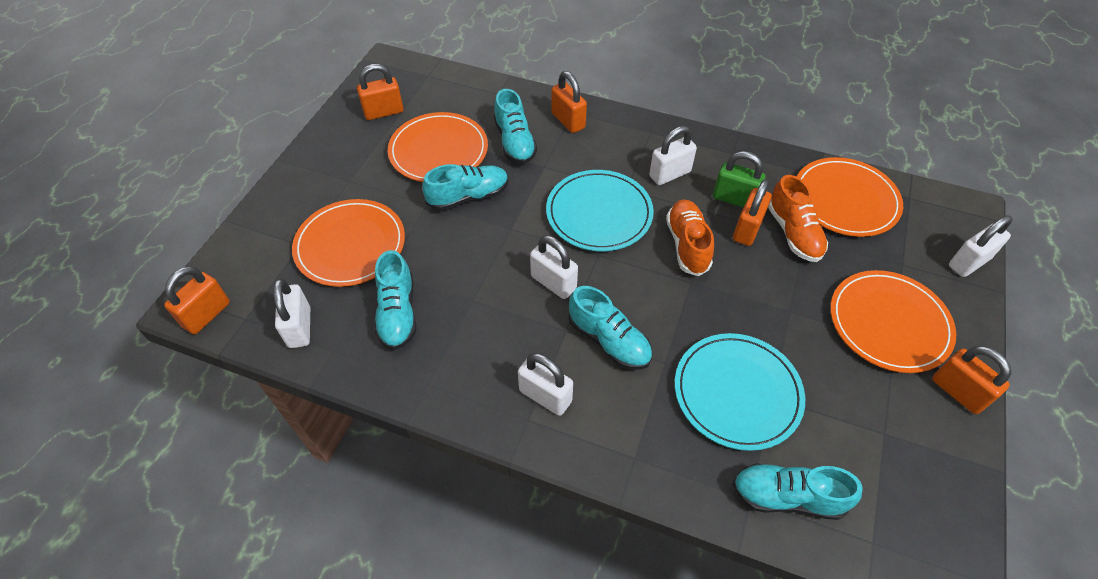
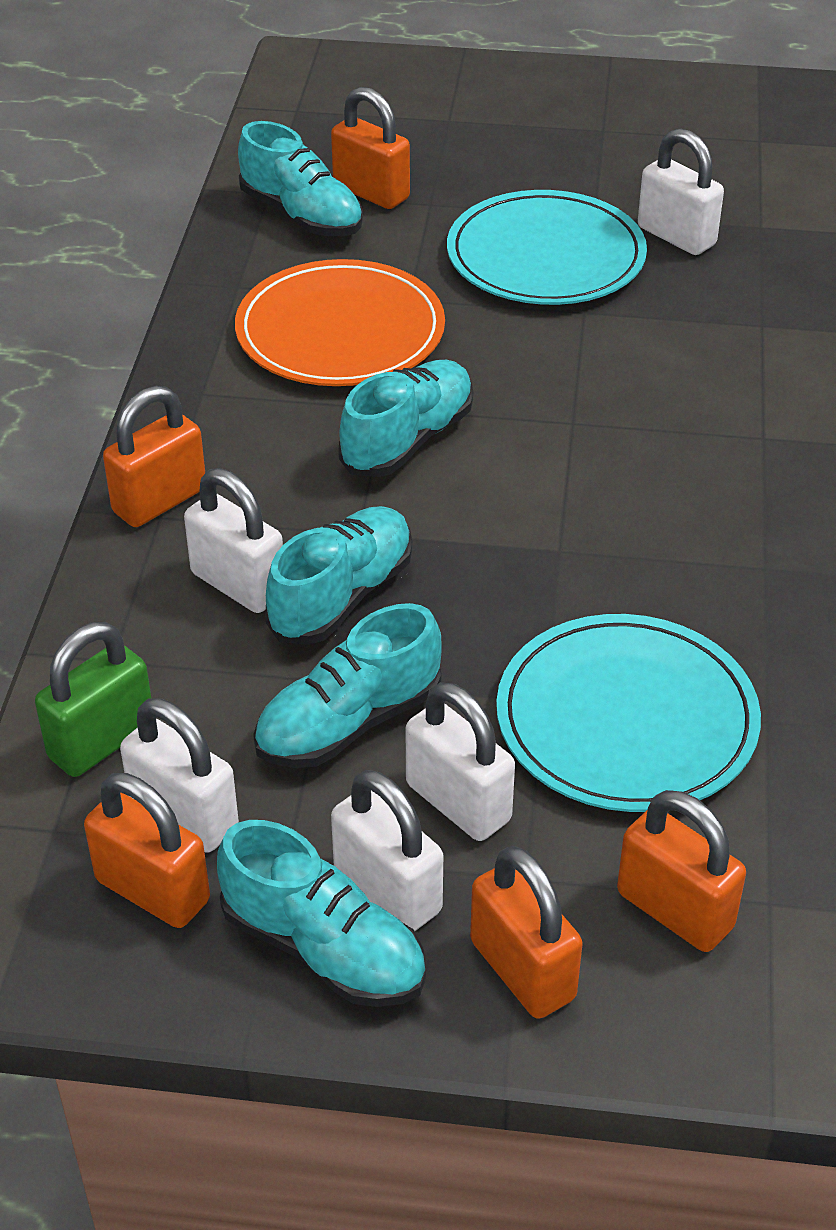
orange plate: [292,199,405,287] [388,112,488,182] [797,157,903,237] [830,270,956,373] = 4 -> [235,259,445,386] = 1
orange shoe: [666,200,714,276] [768,175,828,262] = 2 -> none = 0

